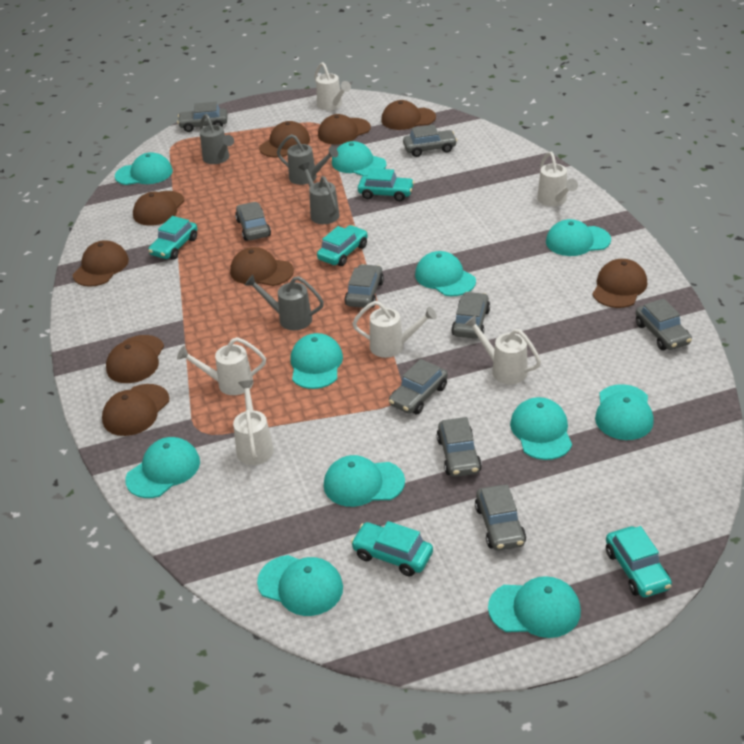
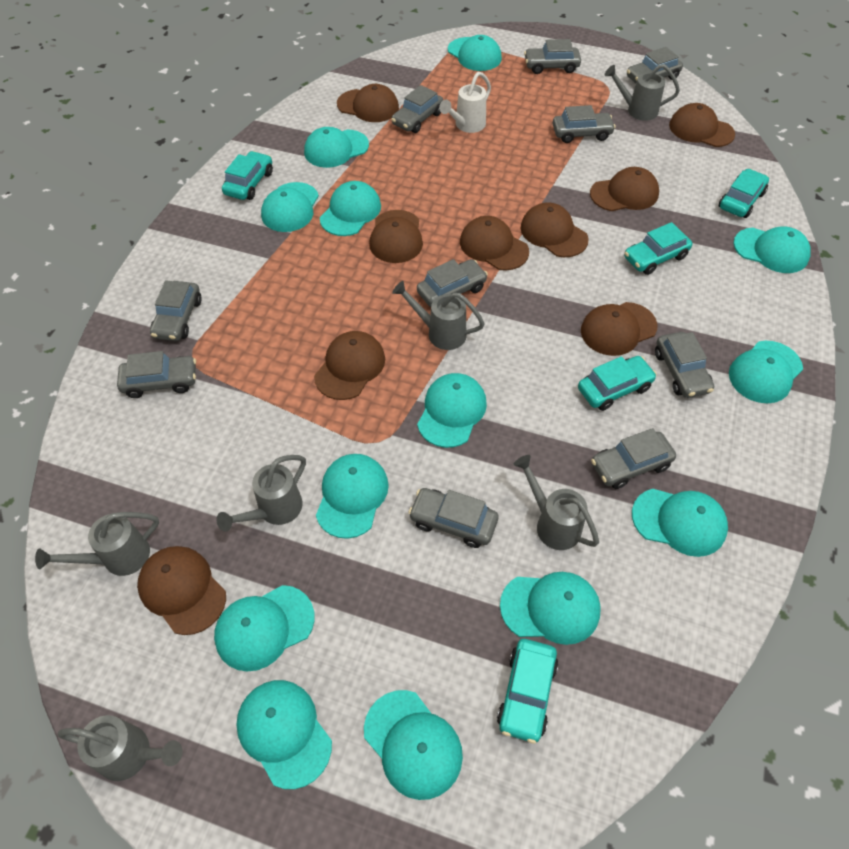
grey car: [177,102,227,132] [235,202,271,241] [345,264,384,308] [389,359,448,414] [403,125,457,157] [436,417,482,477] [451,292,490,339] [475,485,526,551] [635,298,692,350] = 9 -> [117,351,196,398] [150,280,202,341] [391,85,443,133] [408,488,498,548] [417,259,488,307] [524,39,581,74] [553,105,616,143] [591,428,676,489] [627,47,683,83] [655,332,714,398] = 10
grey watering can: [200,114,234,164] [245,275,324,330] [277,134,338,185] [298,162,340,224] = 4 -> [35,512,159,576] [58,715,183,781] [216,455,306,532] [392,281,485,350] [514,455,599,550] [605,64,680,121] = 6
turquoise cap: [115,152,173,185] [125,437,200,498] [257,555,343,616] [290,333,343,389] [324,455,405,507] [332,141,386,176] [415,251,476,296] [488,576,581,638] [510,397,572,460] [546,219,611,256] [595,384,654,440] = 11 -> [214,585,315,672] [236,680,332,789] [261,182,319,232] [304,127,369,168] [316,454,389,539] [320,181,381,236] [364,690,463,800] [417,373,487,448] [448,35,502,71] [500,572,601,645] [632,489,728,557] [729,341,803,403] [733,226,811,273] = 13
white watering can: [177,337,266,395] [233,380,274,465] [314,62,351,111] [352,301,437,358] [464,315,541,384] [537,151,578,206] = 6 -> [439,72,491,133] = 1

